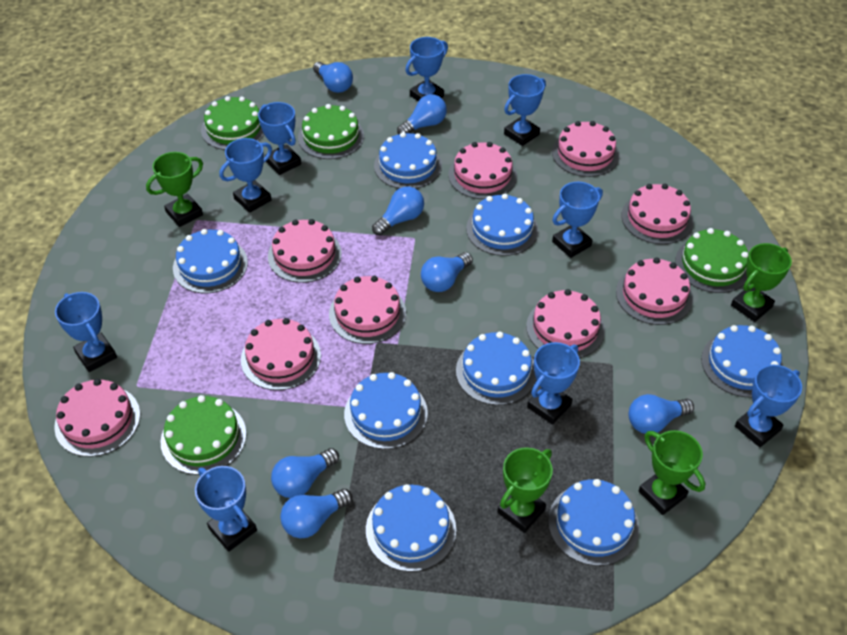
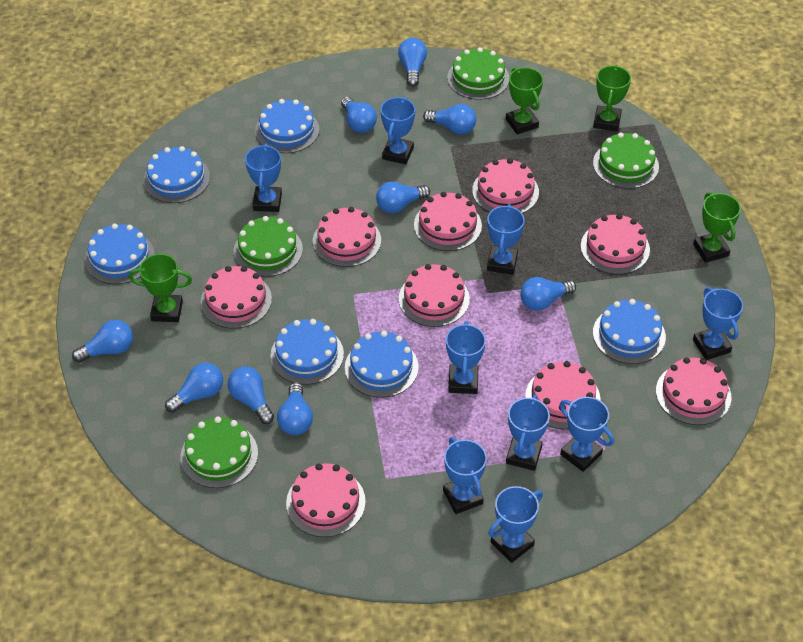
blue cake: [173,229,248,293] [344,372,428,449] [366,484,456,572] [374,132,442,189] [456,332,536,405] [466,194,538,256] [548,479,639,566] [701,325,783,398] = 8 -> [85,223,155,284] [143,146,210,203] [255,99,320,153] [270,319,344,385] [345,331,419,398] [593,299,666,364] = 6
blue light bulb: [271,448,339,498] [280,489,352,538] [313,62,353,93] [372,186,424,236] [397,94,447,134] [421,252,473,292] [628,394,694,434] = 7 -> [72,320,133,363] [165,363,223,413] [227,367,274,424] [277,383,313,435] [341,97,377,133] [376,181,430,213] [398,38,427,87] [423,104,476,134] [520,277,576,311] = 9

